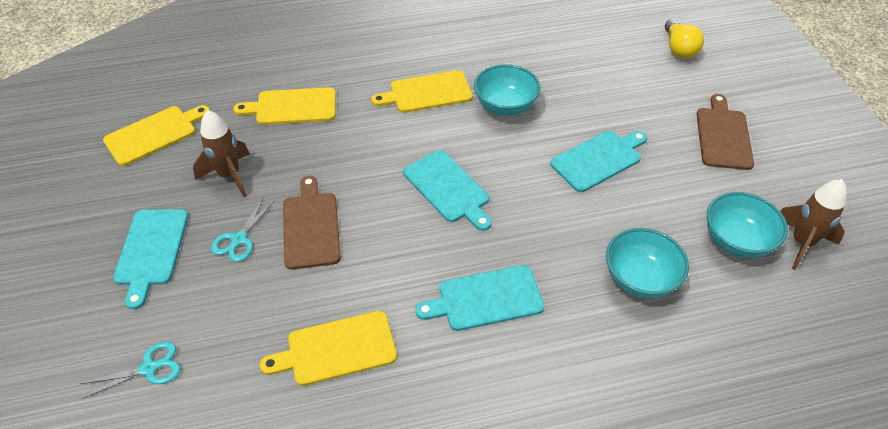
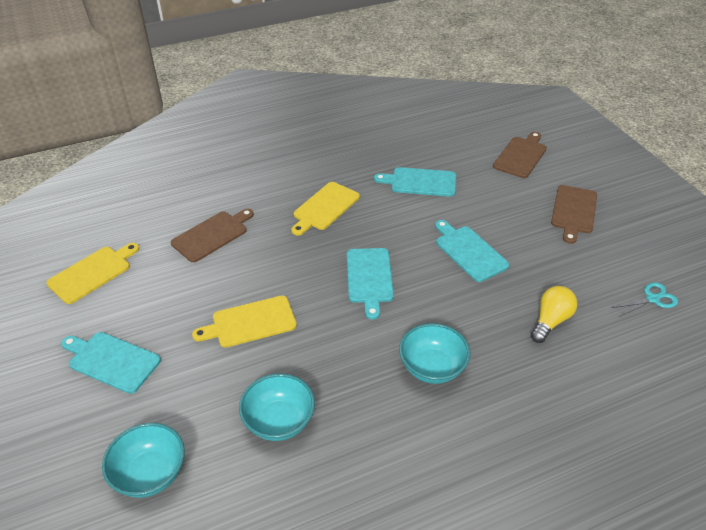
brown cutting board: [283,176,341,270] [697,94,754,170] = 2 -> [171,209,254,262] [493,132,547,178] [551,185,597,244] = 3
brown rocket: [193,110,250,197] [780,179,847,270] = 2 -> none = 0
turquoise scissors: [80,342,181,399] [211,198,275,262] = 2 -> [611,282,678,317] = 1
yellow cutting board: [103,105,210,166] [233,87,336,125] [260,311,397,386] [371,70,473,113] = 4 -> [46,243,139,304] [192,296,297,347] [291,182,360,235] = 3

